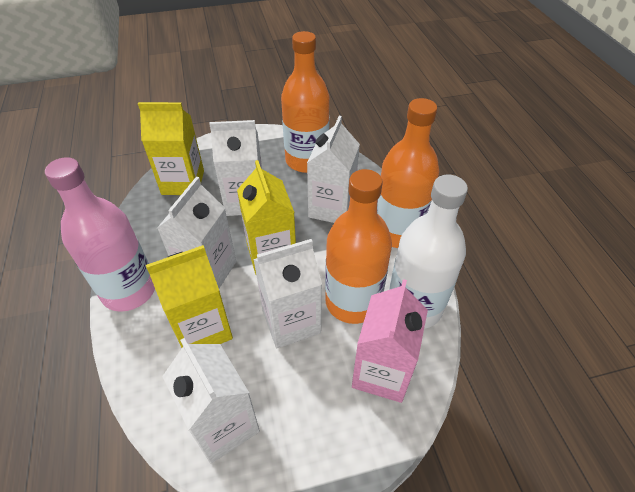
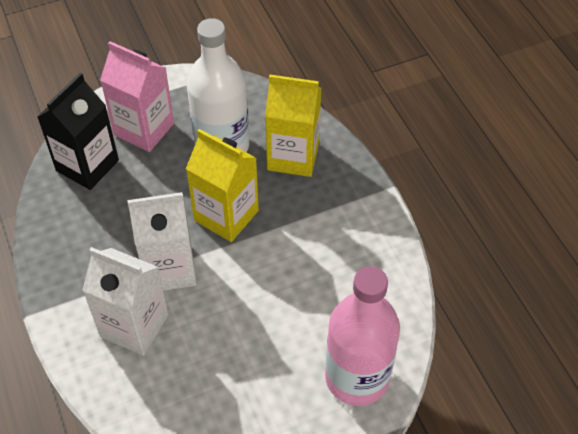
black carton: none = 0 -> [37,73,119,190] = 1
orange bottle: [281,31,329,173] [325,169,392,324] [377,98,439,248] = 3 -> none = 0
white carton: [157,177,236,288] [162,338,260,463] [209,120,262,216] [253,239,322,348] [307,116,360,223] = 5 -> [82,247,169,356] [127,192,197,291] = 2
yellow carton: [138,102,204,195] [146,245,233,348] [237,160,296,274] = 3 -> [186,129,259,242] [265,75,321,177] = 2

